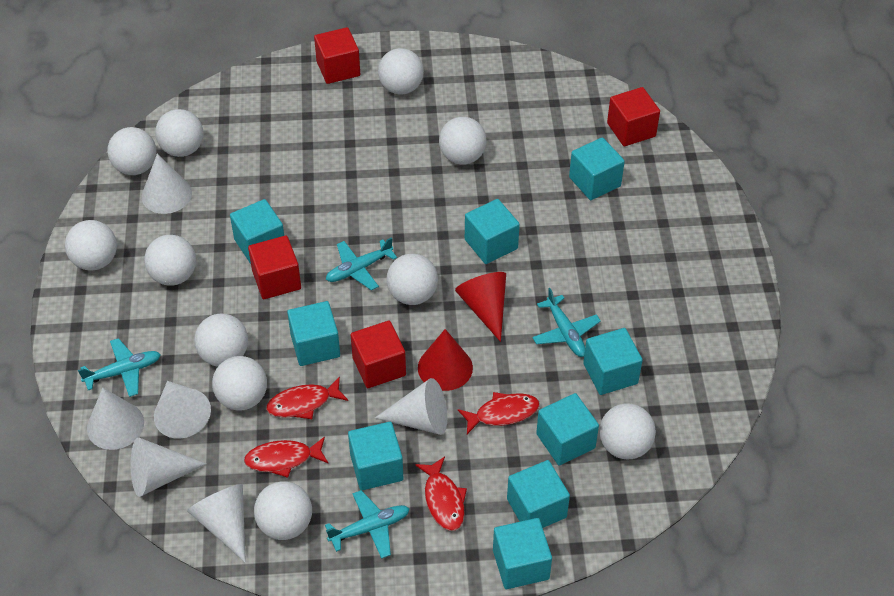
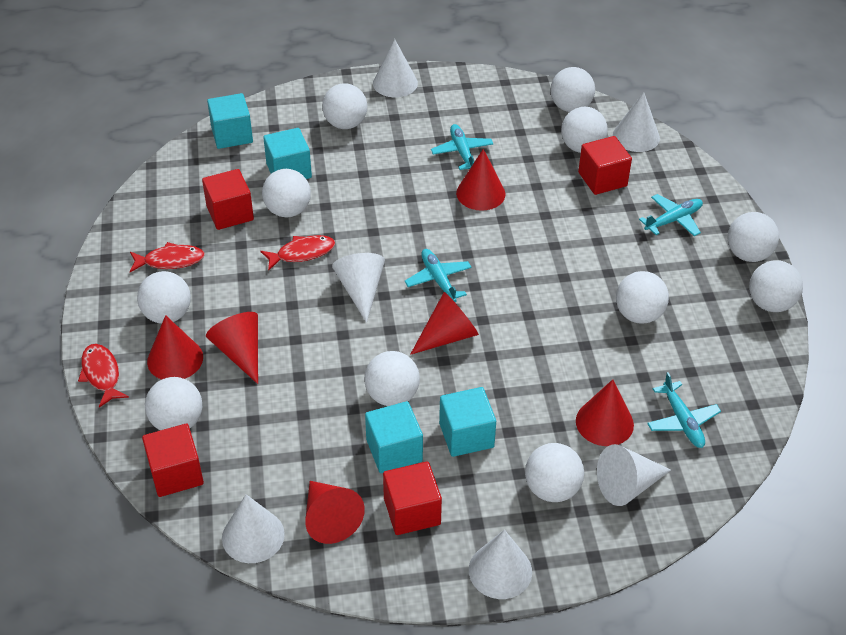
red cone: [418,329,473,391] [455,272,506,342] = 2 -> [147,315,203,379] [206,312,258,384] [305,481,365,544] [410,292,479,355] [456,149,506,211] [576,379,634,446] = 6
red fish: [244,437,328,478] [266,376,348,419] [415,457,467,531] [458,392,540,434] = 4 -> [78,344,129,408] [130,242,205,272] [260,235,335,271] = 3
turquoise cube: [230,199,284,264] [287,301,340,366] [348,422,403,490] [465,199,520,264] [493,518,552,589] [507,460,570,528] [536,393,599,466] [569,137,625,200] [583,328,643,395] = 9 -> [207,93,253,149] [263,128,312,179] [365,401,423,473] [439,387,496,457] = 4

